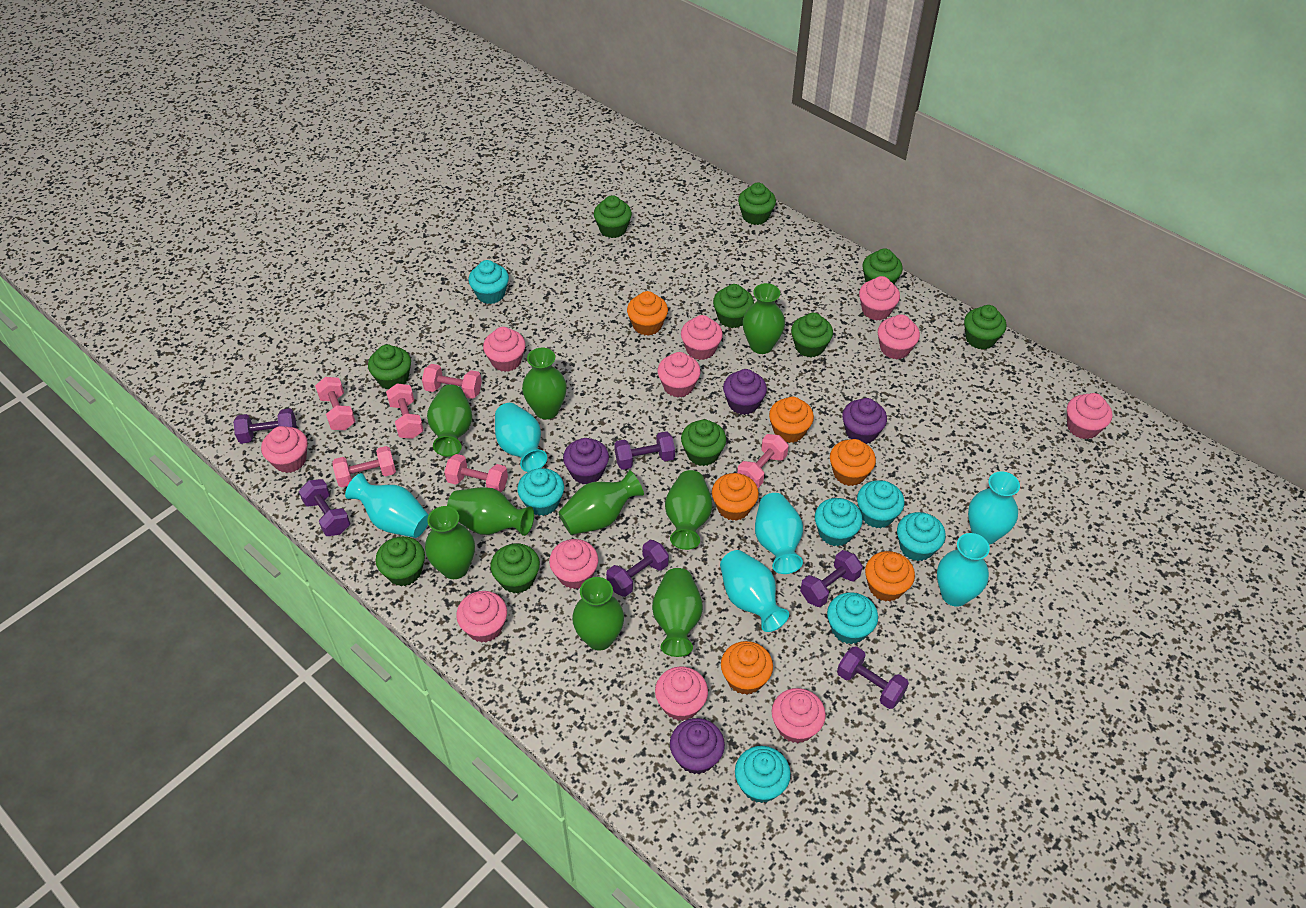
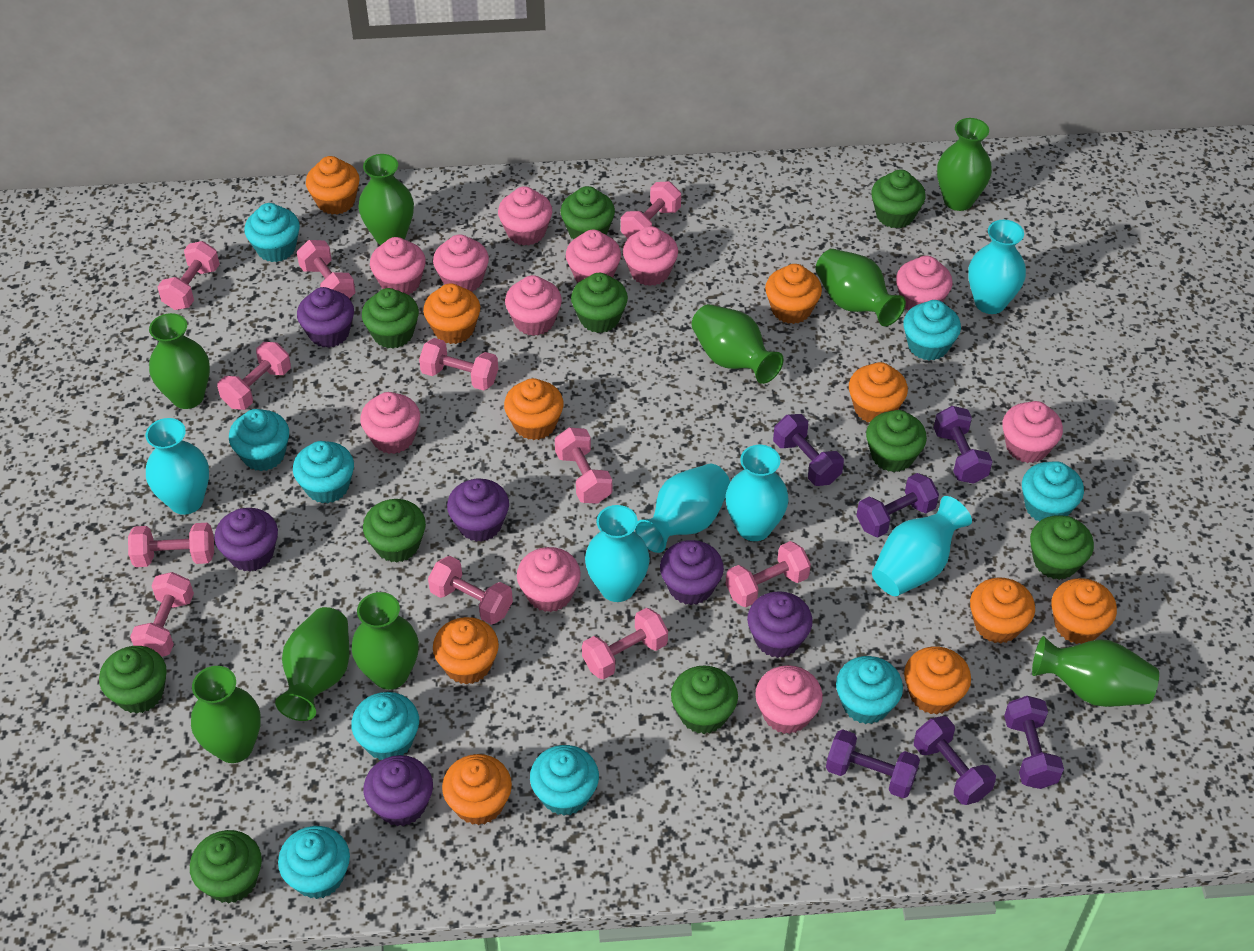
orange cupcake: [627,291,668,336] [712,473,759,521] [721,641,773,695] [769,397,814,443] [830,439,876,486] [865,551,915,602] = 6 -> [306,156,360,215] [423,283,480,344] [433,617,499,685] [442,754,512,825] [504,378,563,440] [765,264,822,324] [849,362,908,422] [904,646,971,714] [970,577,1035,644] [1052,578,1117,644] = 10
pink dumbbell: [315,377,356,430] [332,446,396,488] [386,383,424,439] [422,364,482,399] [444,454,508,492] [737,434,789,488] = 6 -> [128,523,214,567] [130,572,194,657] [158,241,220,310] [217,342,291,410] [297,240,355,299] [419,338,498,391] [428,556,513,625] [555,427,612,504] [582,608,668,680] [621,181,681,238] [726,541,811,607] = 11
purple cupcake: [563,438,609,484] [670,718,725,774] [723,369,767,415] [842,398,887,444] = 4 -> [215,508,278,572] [297,287,354,348] [363,755,433,826] [447,479,509,542] [660,540,724,605] [747,591,813,658] = 6
turquoise cupcake: [468,260,509,304] [517,468,564,516] [735,746,791,803] [815,498,863,546] [827,592,878,644] [857,480,904,528] [897,512,946,561] = 7 -> [229,409,289,471] [245,203,300,262] [278,826,350,899] [293,441,354,504] [351,692,419,760] [530,745,599,816] [836,656,903,724] [903,300,961,360] [1022,461,1084,521] = 9

